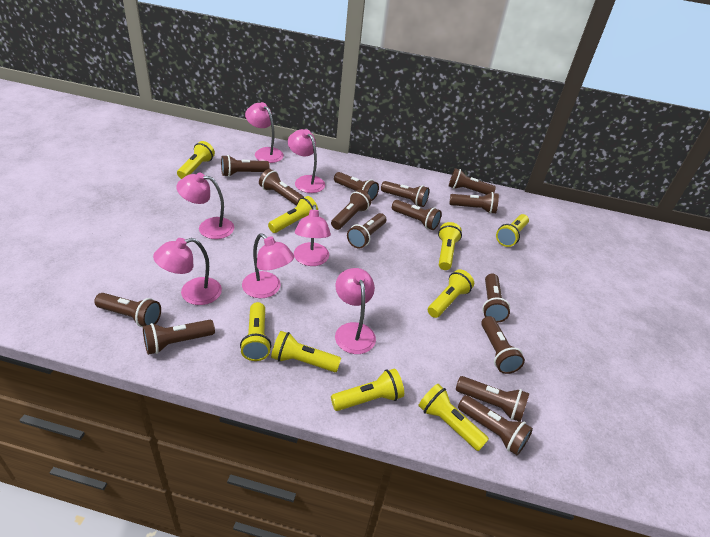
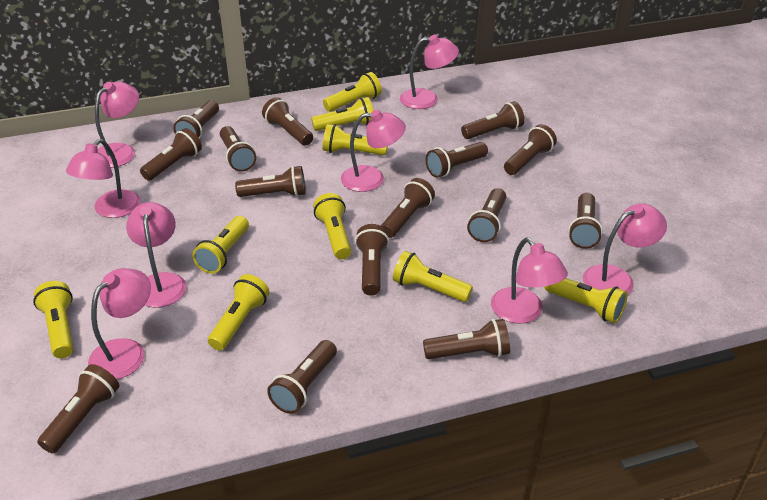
pink lamp: [153,238,222,305] [176,173,234,239] [242,233,294,298] [245,102,284,163] [288,129,325,193] [294,205,331,266] [335,268,376,354] = 7 -> [66,139,140,218] [88,268,151,379] [95,82,139,168] [126,202,187,308] [341,110,406,192] [400,35,459,109] [491,237,568,324] [583,203,667,295] = 8

